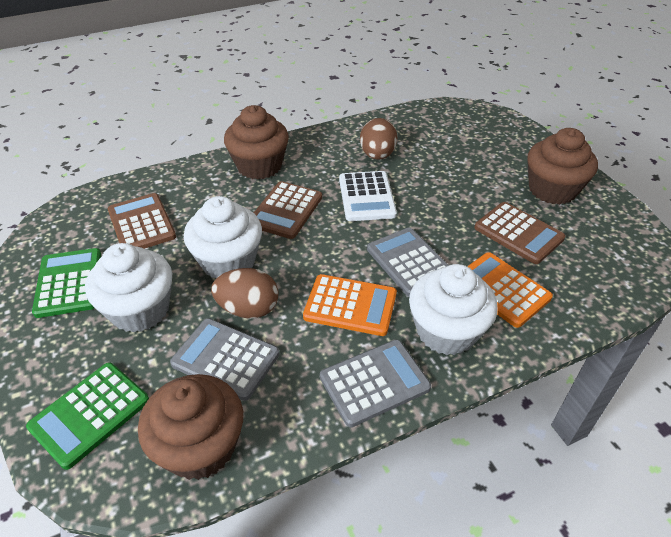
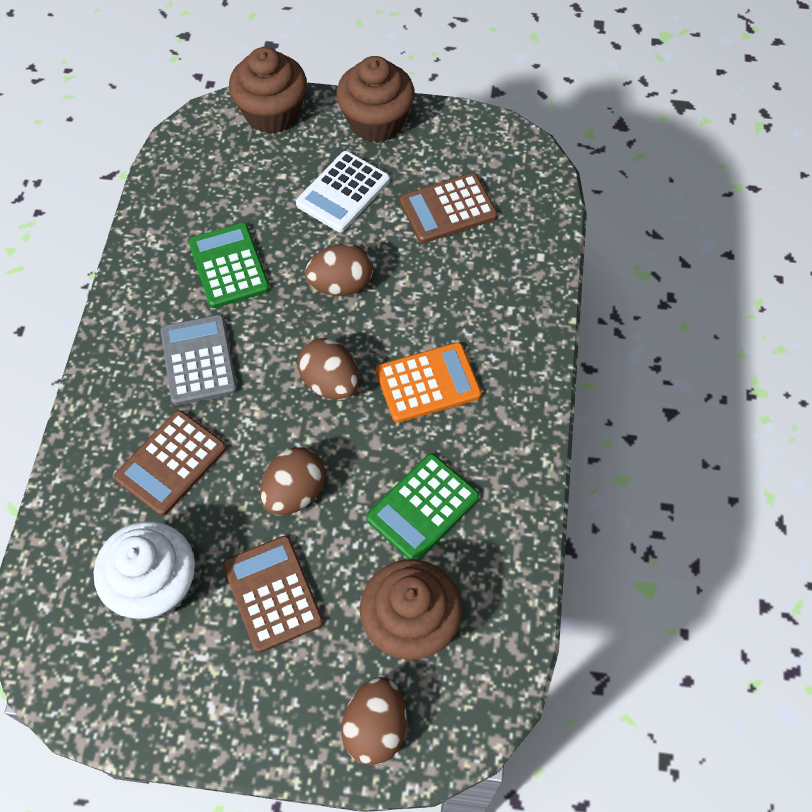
brown egg: [211,268,278,319] [360,118,397,160] = 2 -> [260,447,326,516] [298,338,359,400] [305,243,373,296] [341,677,407,765] = 4
grey calculator: [170,318,280,401] [320,340,431,427] [367,228,449,297] = 3 -> [160,314,237,405] = 1
orange calculator: [303,274,397,336] [467,252,553,328] = 2 -> [376,343,482,423] = 1
white cupcake: [85,243,172,333] [184,196,262,278] [409,264,498,355] = 3 -> [94,521,195,619] = 1

